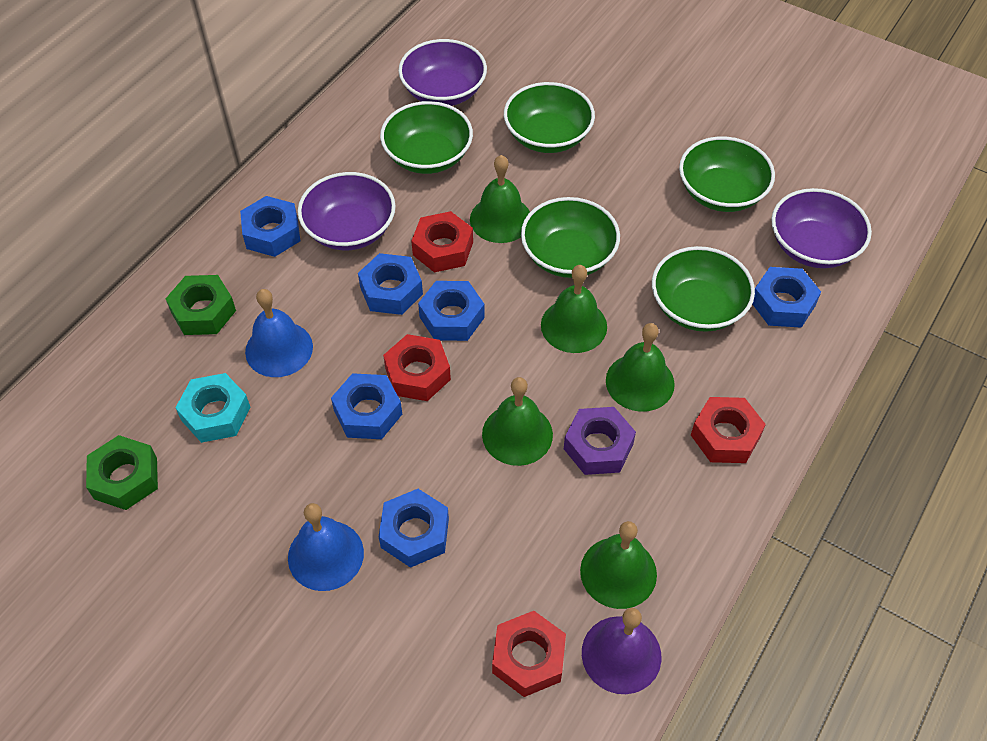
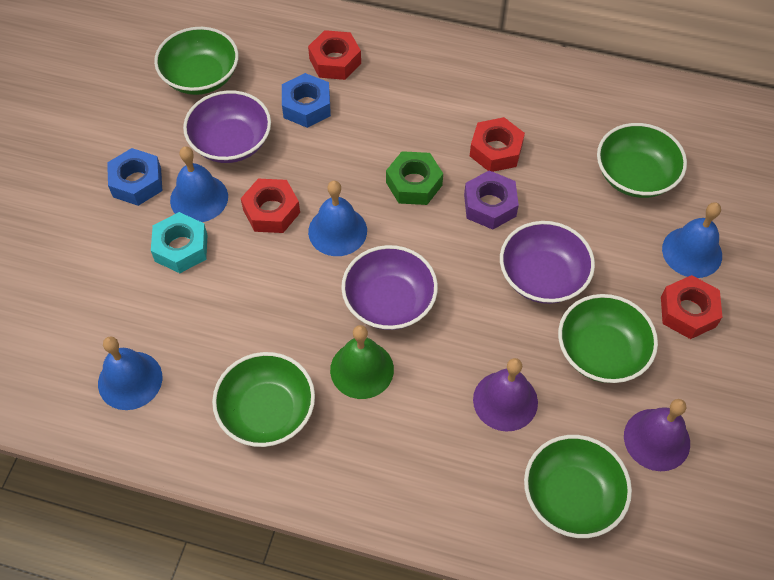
blue bell: [245,289,313,377] [288,503,364,591] = 2 -> [98,336,162,410] [170,146,228,222] [308,181,367,256] [662,202,722,278] = 4
blue nut: [240,196,300,257] [331,373,402,439] [358,253,423,315] [379,489,449,568] [418,281,485,341] [752,267,821,328] = 6 -> [107,148,162,206] [282,73,331,128] = 2
green bell: [470,155,530,243] [482,377,553,466] [541,265,607,353] [580,521,657,609] [606,323,675,412] = 5 -> [330,325,394,399] = 1
green nut: [86,435,158,510] [166,275,236,335] = 2 -> [386,151,443,205] = 1
purple bell: [582,608,661,694] = 1 -> [473,358,538,432] [624,399,690,471] = 2

